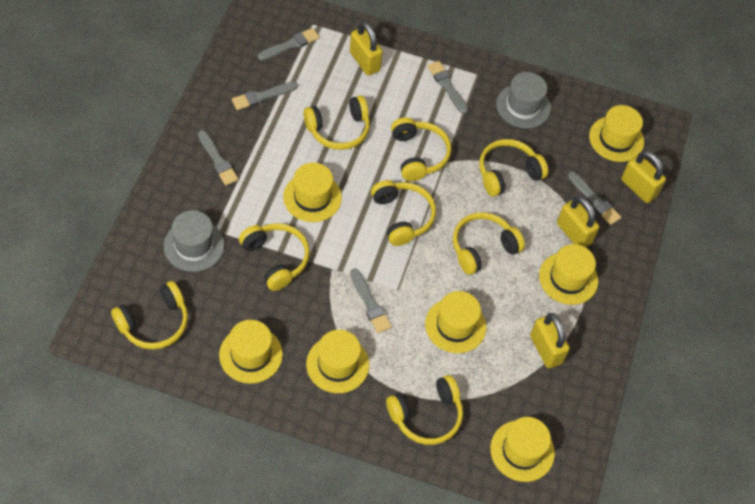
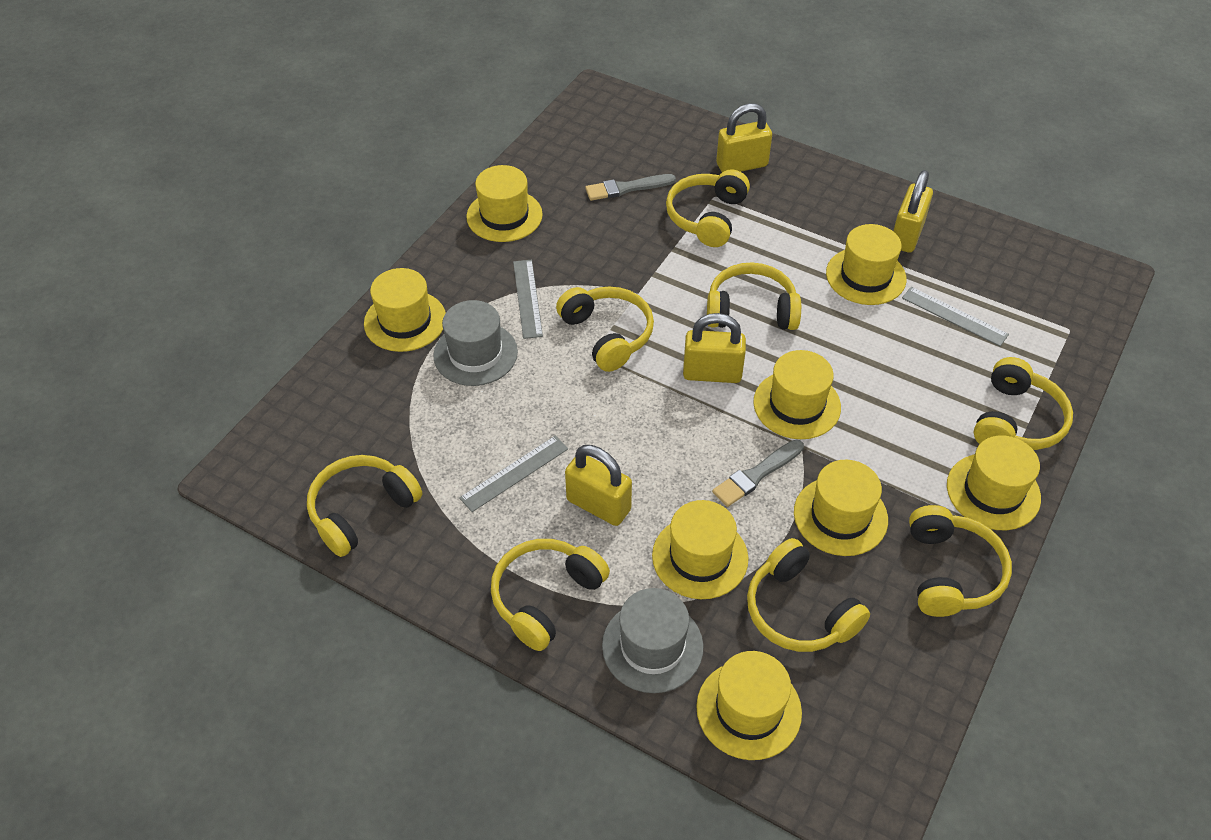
grey brush: [198,130,239,186] [232,82,298,110] [258,28,319,61] [350,268,391,333] [427,61,468,114] [568,172,621,225] = 6 -> [585,174,676,201] [712,440,804,507] = 2
grey ruler: none = 0 -> [459,436,568,512] [513,260,543,339] [902,287,1009,346] = 3
yellow hat: [219,320,283,384] [283,163,342,222] [306,330,369,393] [425,291,486,353] [490,417,555,482] [539,244,598,305] [589,105,644,162] = 7 -> [364,268,446,352] [466,165,543,242] [652,500,748,599] [696,651,802,760] [753,350,841,439] [794,460,888,556] [826,224,906,305] [947,435,1041,530] = 8

